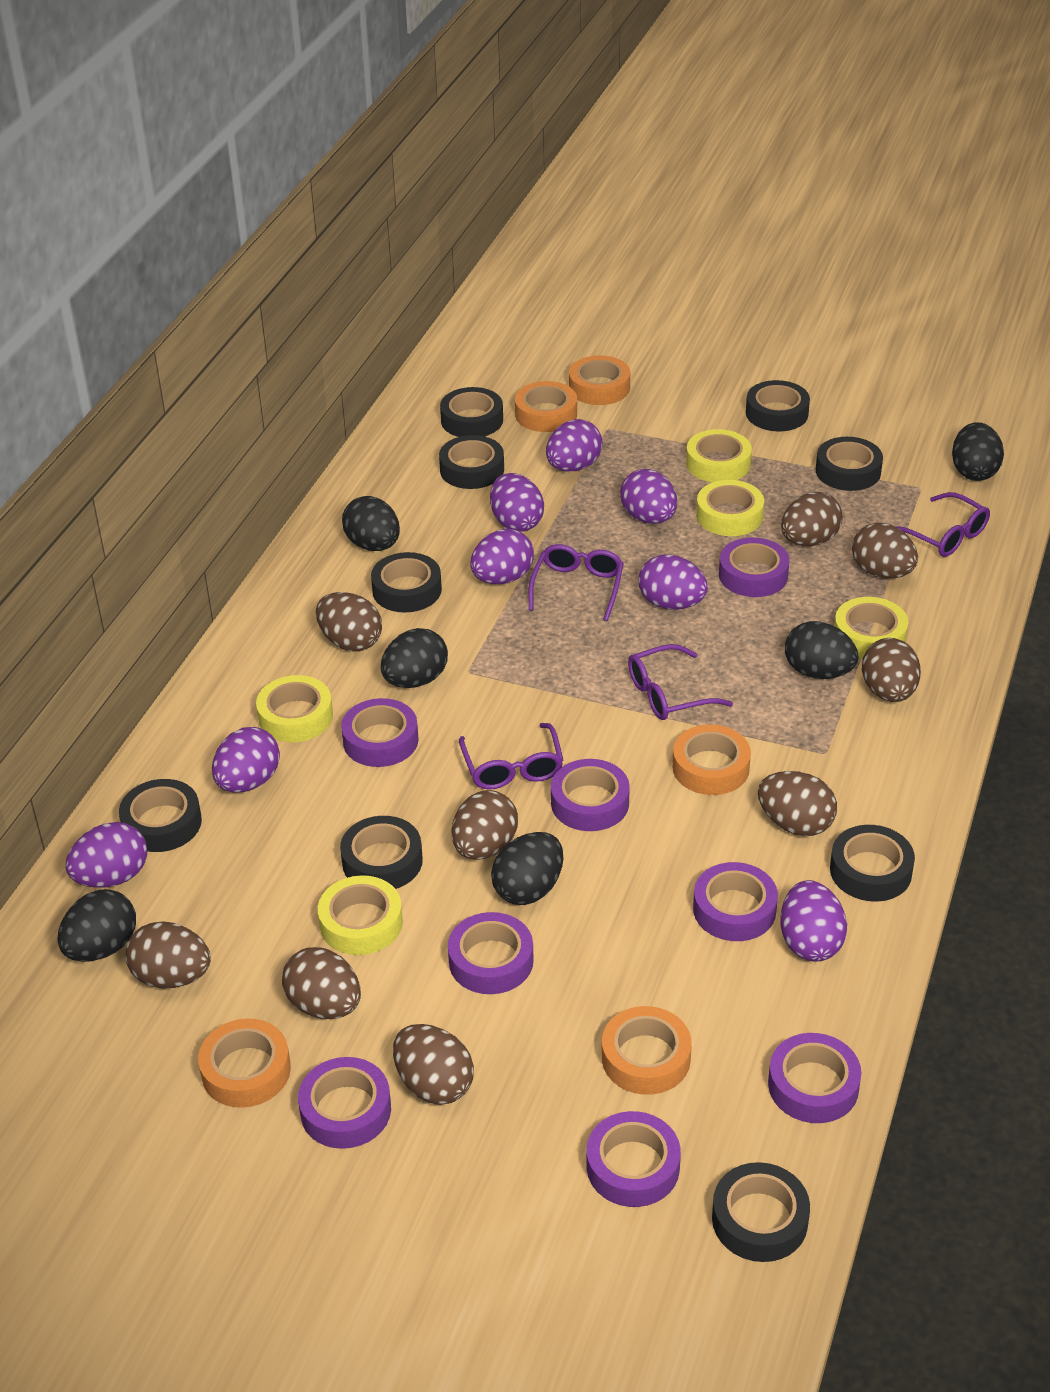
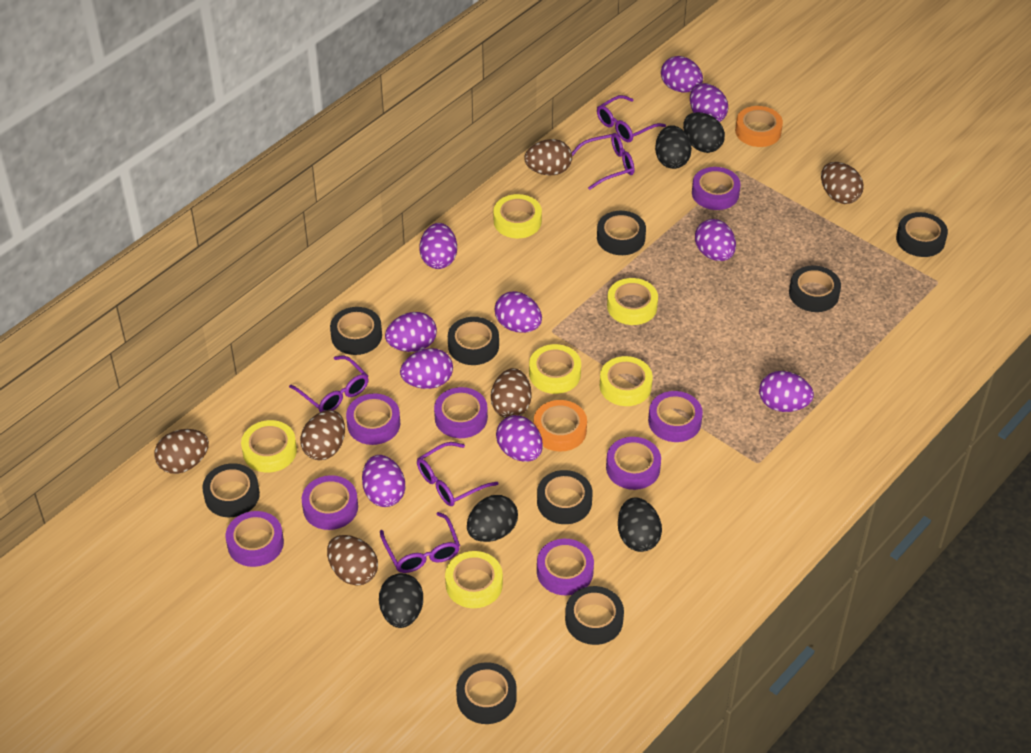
black egg: [57,889,136,962] [342,496,400,551] [381,628,448,688] [491,832,564,905] [785,621,859,679] [952,422,1004,481] = 6 -> [379,573,423,628] [467,495,518,542] [618,498,662,552] [655,125,692,169] [683,112,725,153] = 5
brown egg: [125,921,211,989] [282,947,361,1019] [316,592,382,651] [393,1024,474,1105] [452,790,518,860] [758,771,837,836] [781,492,843,546] [852,523,918,578] [862,638,921,702] = 9 -> [154,429,209,474] [300,410,345,461] [327,535,378,586] [491,368,531,418] [524,139,572,175] [821,162,864,204] = 6
orange tape: [198,1019,291,1108] [515,381,577,432] [569,355,630,405] [602,1006,692,1095] [672,724,751,795] = 5 -> [533,400,587,452] [735,106,783,147] = 2
purple egg: [65,822,147,888] [212,727,280,793] [470,529,534,584] [490,473,544,532] [546,419,603,472] [620,469,677,524] [638,554,708,610] [780,880,847,961] = 8 -> [362,455,405,507] [385,312,437,352] [400,348,453,389] [419,223,457,269] [495,291,542,333] [496,415,543,462] [661,56,703,92] [690,83,728,122] [695,219,736,261] [759,371,814,412] = 10
purple glasses: [459,723,563,790] [528,544,624,621] [628,644,733,720] [897,492,990,557] = 4 -> [289,356,369,412] [380,512,460,573] [417,442,498,506] [572,133,635,190] [597,95,666,142] = 5
yellow tape: [256,675,333,742] [318,875,403,955] [686,429,752,482] [696,480,764,536] [834,597,908,659] = 5 -> [241,420,297,473] [445,551,503,608] [494,194,542,238] [529,344,581,394] [600,356,653,406] [607,278,658,325] = 6

